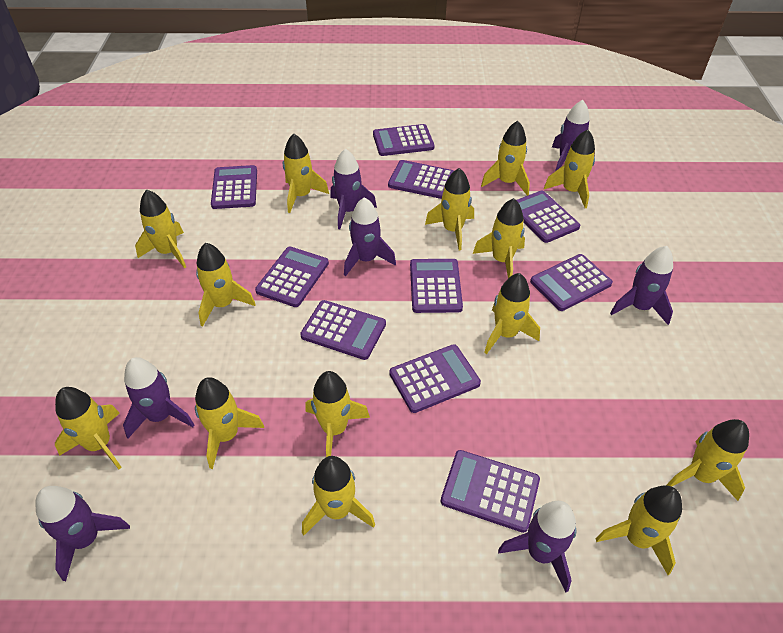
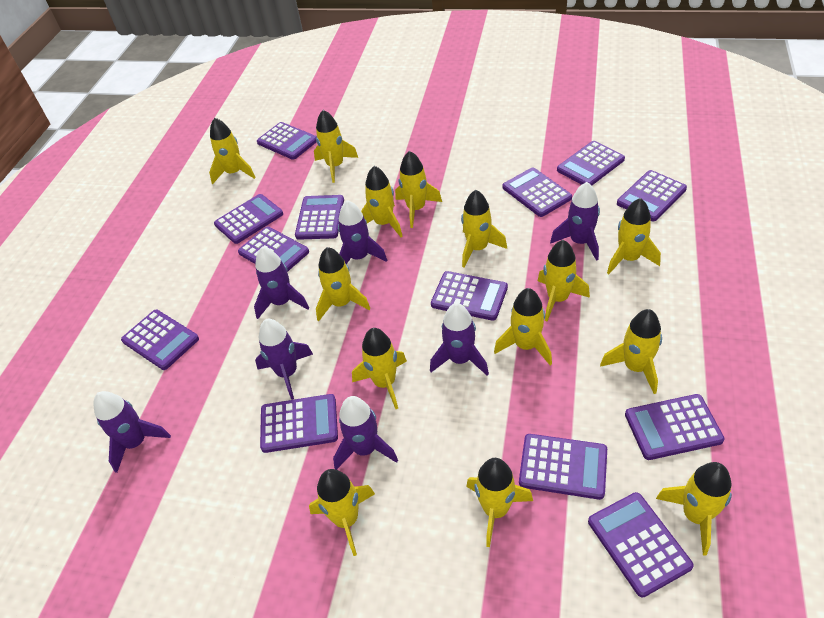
purple calculator: [211,165,257,209] [255,247,329,307] [300,300,386,360] [373,124,434,156] [388,160,454,199] [389,344,481,413] [410,259,463,313] [441,450,540,533] [516,190,580,243] [530,254,613,311] = 10 -> [121,310,199,370] [214,194,283,244] [238,227,309,272] [257,122,317,160] [260,394,338,453] [295,195,344,240] [431,271,508,321] [502,167,572,217] [519,434,607,500] [557,141,625,185] [588,492,694,597] [617,170,687,222] [625,394,725,460] = 13

